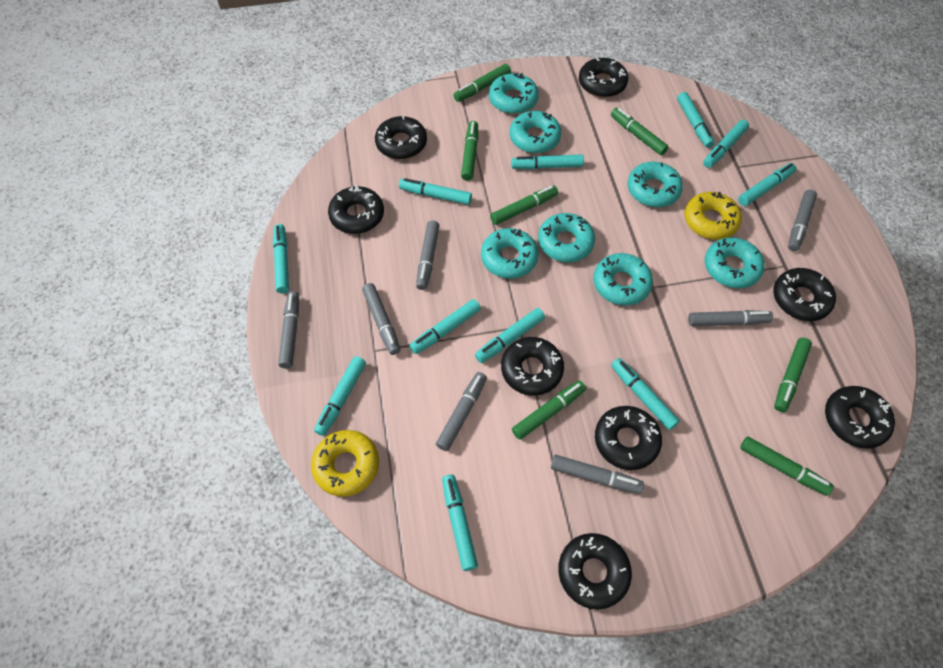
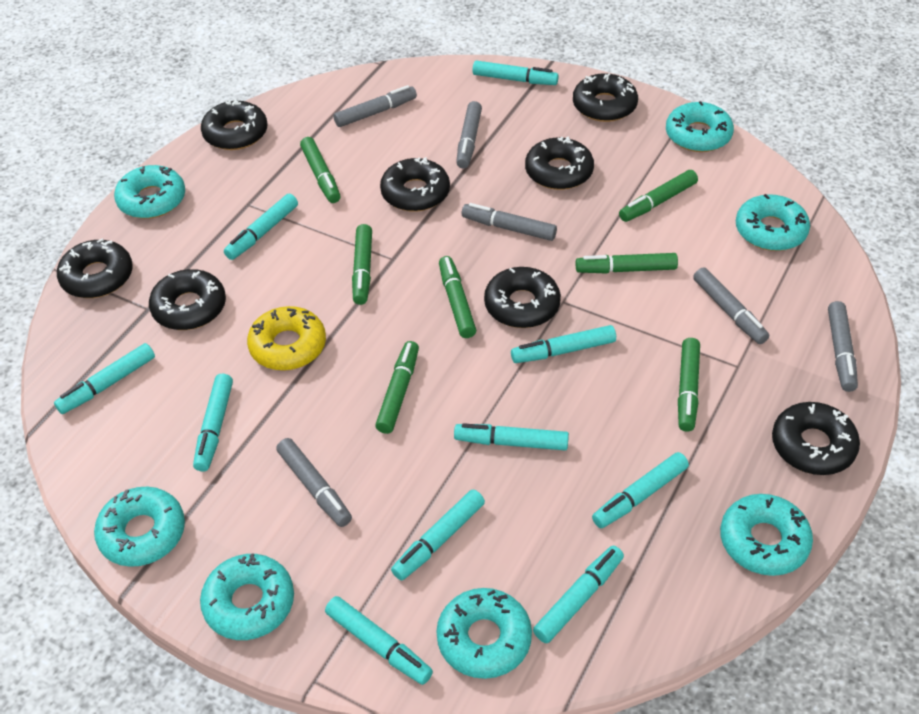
grey marker: [278,291,299,368] [362,283,401,355] [416,221,440,290] [436,372,487,451] [551,455,644,494] [688,310,773,326] [788,190,817,251] = 7 -> [276,438,352,527] [334,85,417,127] [456,101,482,168] [462,203,557,241] [693,267,769,344] [828,301,858,392] = 6
turquoise marker: [273,224,289,293] [314,356,366,436] [399,178,472,205] [410,299,481,354] [442,474,478,571] [475,308,545,363] [511,154,584,169] [611,358,680,430] [677,92,715,148] [703,120,749,168] [738,163,796,206] = 11 -> [54,343,155,414] [193,374,233,472] [224,194,298,260] [325,596,433,685] [391,489,485,581] [454,423,569,450] [472,61,559,85] [511,325,616,363] [533,546,624,643] [592,452,689,528] = 10
yellow donut: [311,430,379,497] [684,192,742,240] = 2 -> [247,306,326,371] = 1

